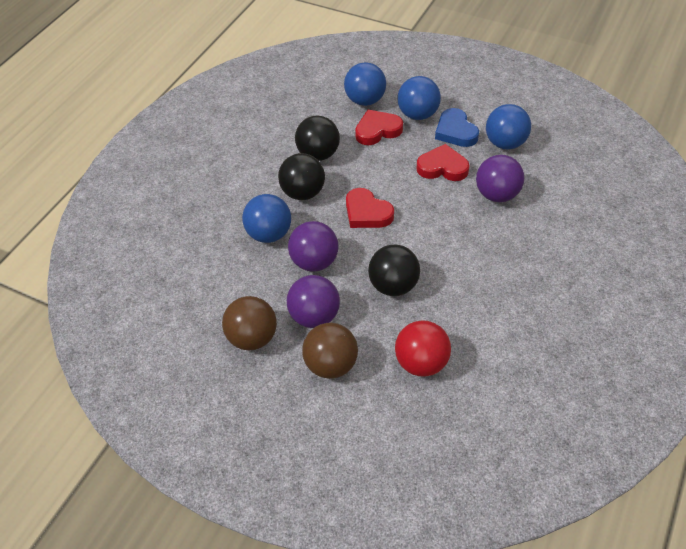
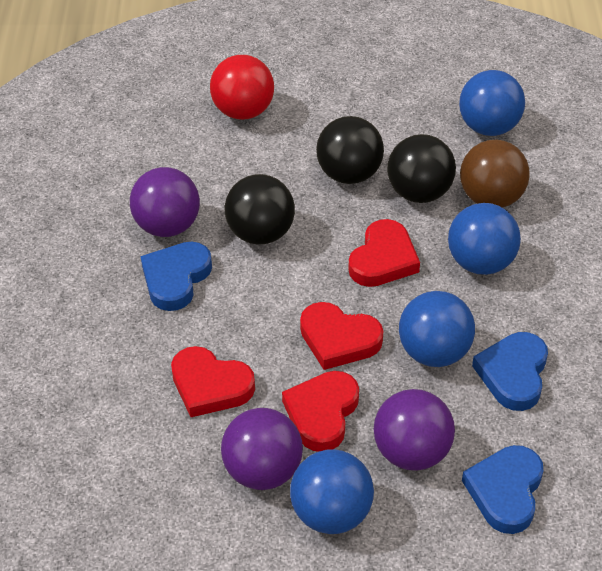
blue heart: [435,108,479,147] = 1 -> [141,242,212,311] [462,445,543,534] [472,332,548,411] = 3
brown ball: [222,296,277,351] [302,323,358,379] = 2 -> [460,140,530,208] = 1
red heart: [346,188,394,228] [355,110,403,145] [417,144,469,181] = 3 -> [171,346,255,417] [282,371,359,452] [300,302,383,370] [348,219,420,287] = 4

